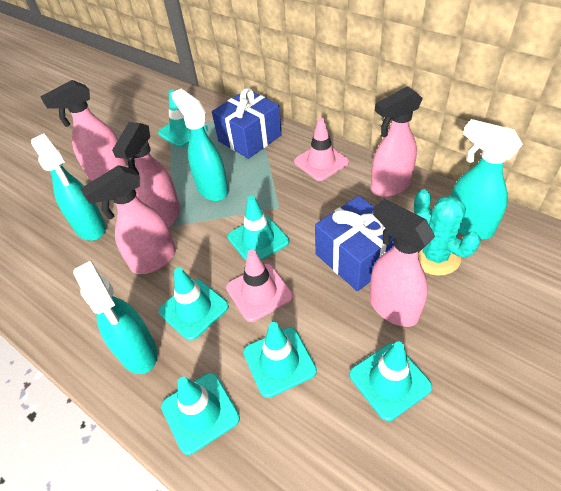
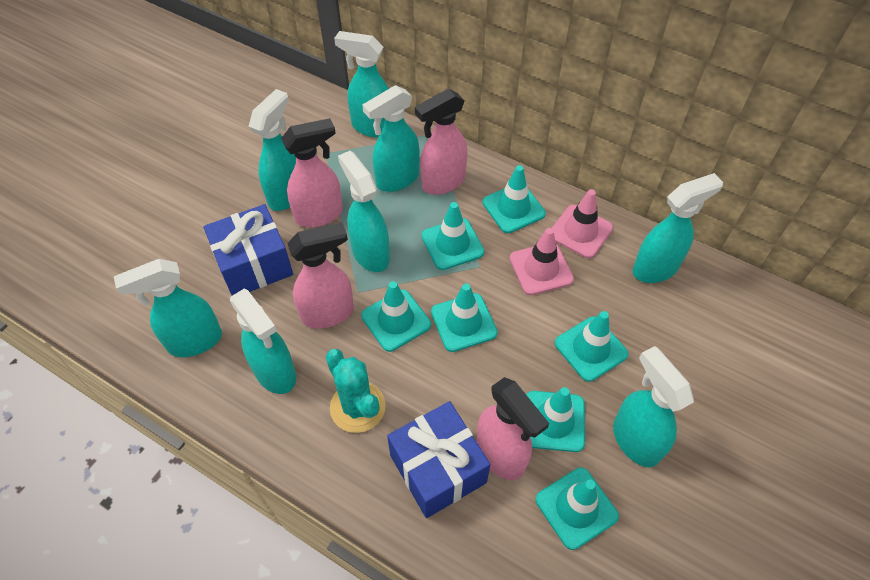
pink spray bottle: [40,80,127,181] [80,165,176,274] [112,122,180,227] [369,199,435,327] [371,86,423,197] = 5 -> [281,118,343,227] [287,223,354,329] [415,89,467,195] [477,377,549,480] = 4
turquoise spray bottle: [31,133,106,241] [73,261,158,374] [171,89,229,201] [451,119,523,239] = 4 -> [114,259,222,357] [230,289,296,394] [249,89,296,211] [334,31,389,138] [338,151,390,272] [362,85,420,192] [613,346,694,467] [633,173,723,283] = 8
turquoise traffic cone: [158,89,208,147] [159,268,229,341] [161,373,240,455] [228,196,289,261] [243,322,317,398] [350,341,432,421] = 6 -> [361,281,431,352] [421,202,484,270] [431,284,498,352] [483,165,546,233] [526,387,585,452] [536,468,619,550] [555,311,628,382] = 7

